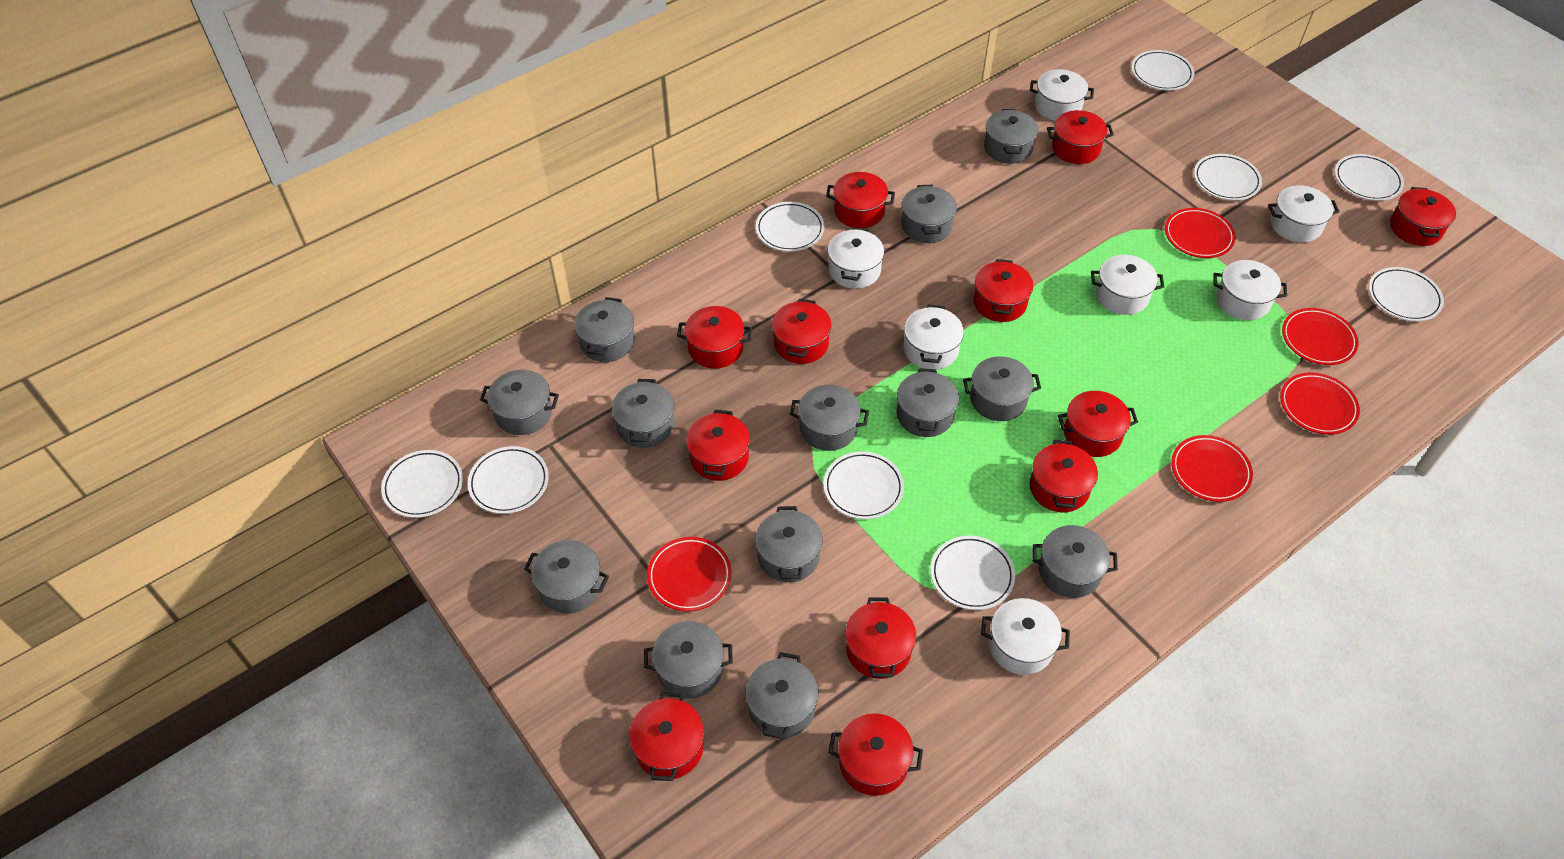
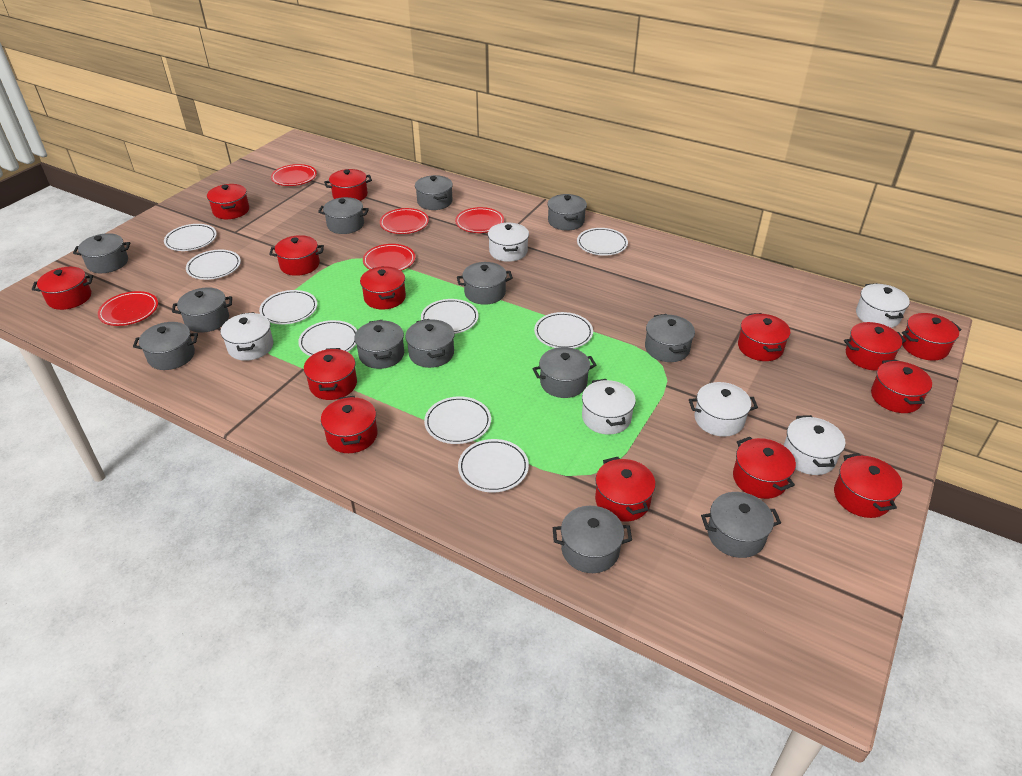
red pot: [629,692,704,781] [677,306,752,368] [686,410,750,481] [772,299,832,364] [826,172,895,228] [828,713,923,796] [845,597,916,679] [973,259,1033,322] [1030,440,1098,512] [1047,110,1114,164] [1058,391,1138,457] [1390,187,1456,246] = 12 -> [32,267,93,310] [207,184,249,219] [269,235,324,276] [304,348,357,400] [321,396,377,453] [324,169,372,201] [360,266,406,309] [595,457,656,522] [733,437,796,499] [738,313,791,361] [834,453,902,518] [844,322,906,371] [871,360,932,413] [902,313,961,361] = 14
white pot: [827,227,884,289] [904,305,964,370] [981,598,1070,675] [1030,69,1094,121] [1091,255,1164,315] [1213,260,1287,320] [1268,185,1340,243] = 7 -> [221,312,273,361] [488,223,529,262] [582,379,636,435] [689,382,758,437] [784,415,846,475] [856,283,910,328] = 6

